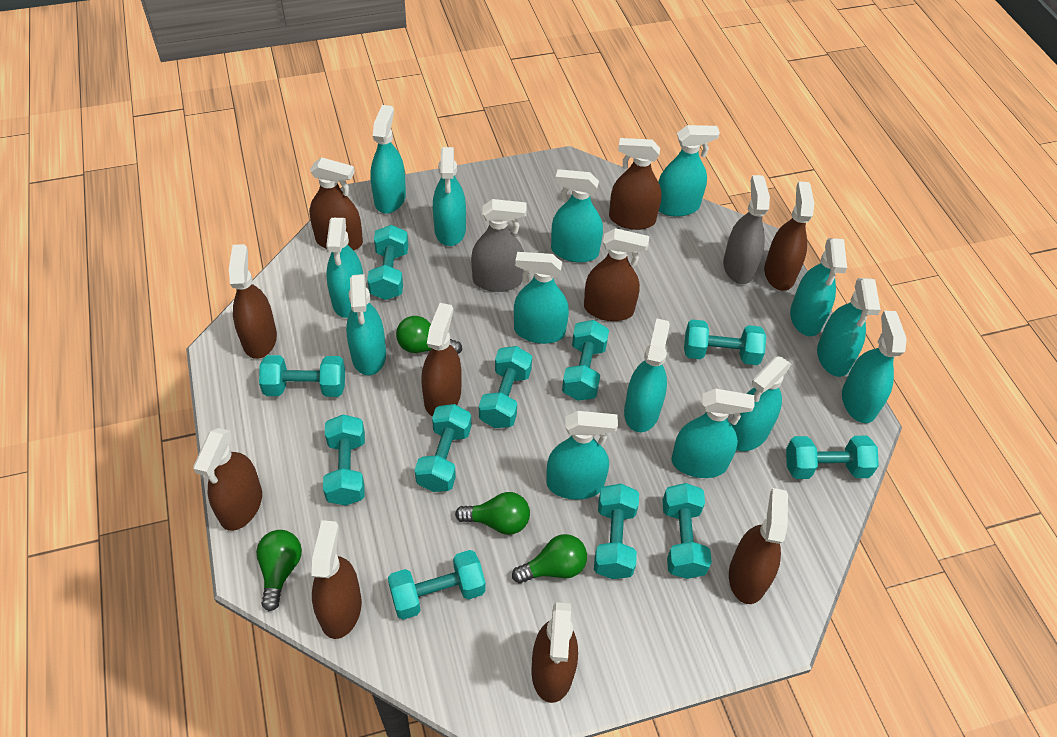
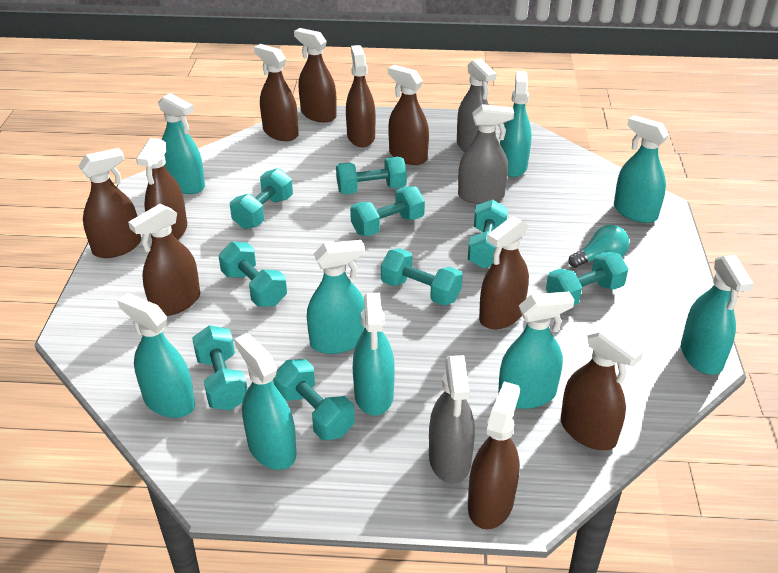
green light bulb: [256,530,302,611] [396,316,462,354] [455,492,530,535] [512,534,587,584] = 4 -> none = 0
grey spray bottle: [471,199,527,292] [723,175,770,284] = 2 -> [429,355,475,484] [457,58,497,152] [458,104,514,204] = 3
turquoise dumbbell: [259,355,345,397] [323,415,365,506] [367,225,408,300] [388,550,486,620] [415,404,471,492] [479,346,532,428] [562,320,609,401] [594,484,639,579] [662,483,712,579] [684,319,766,365] [786,436,879,479] = 11 -> [192,325,247,410] [219,242,287,307] [230,168,293,229] [273,359,355,440] [336,157,407,195] [350,186,425,236] [381,248,463,306] [468,199,508,269] [546,251,628,305] = 9
turquoise light bulb: none = 0 -> [568,225,629,268] = 1
turquoise spray bottle: [326,218,363,318] [346,274,386,375] [370,105,406,213] [433,147,466,246] [514,252,569,344] [546,411,618,500] [551,169,603,263] [624,318,670,432] [658,125,720,217] [671,389,755,478] [731,356,791,451] [790,238,847,336] [817,278,881,377] [842,311,907,423] = 14 -> [117,293,195,418] [158,93,205,194] [234,333,296,470] [307,240,365,354] [353,293,395,416] [498,291,574,409] [500,71,532,177] [614,115,669,223] [681,255,754,375] = 9

